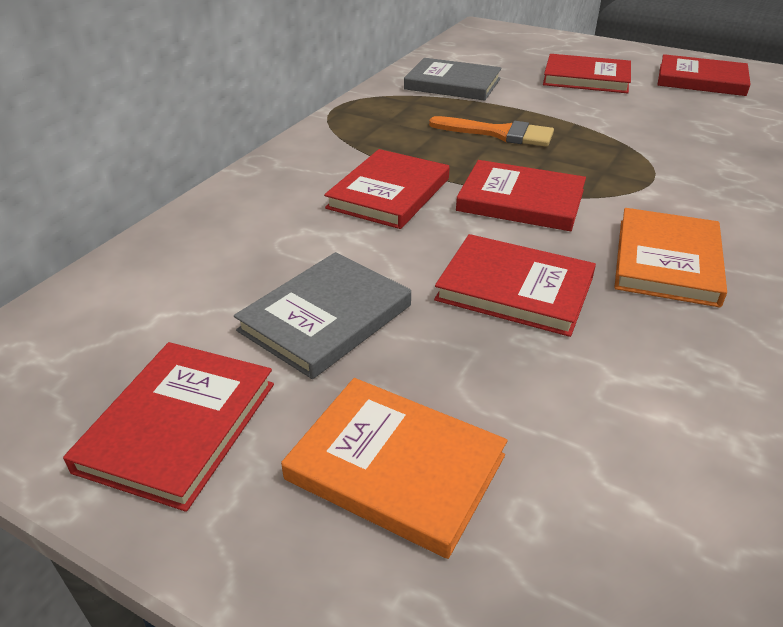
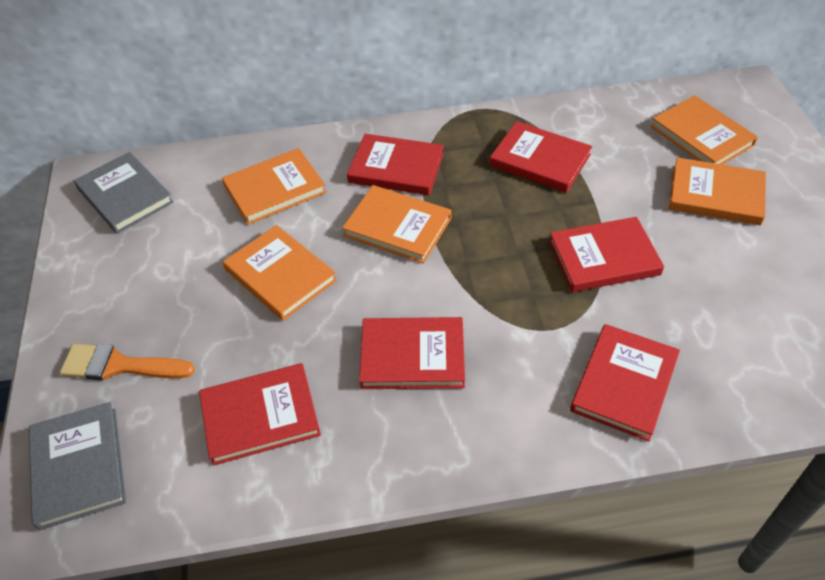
orange book: [281,378,508,559] [614,208,727,308] = 2 -> [222,148,326,225] [223,225,337,321] [342,185,452,264] [651,95,758,165] [669,157,766,225] = 5

